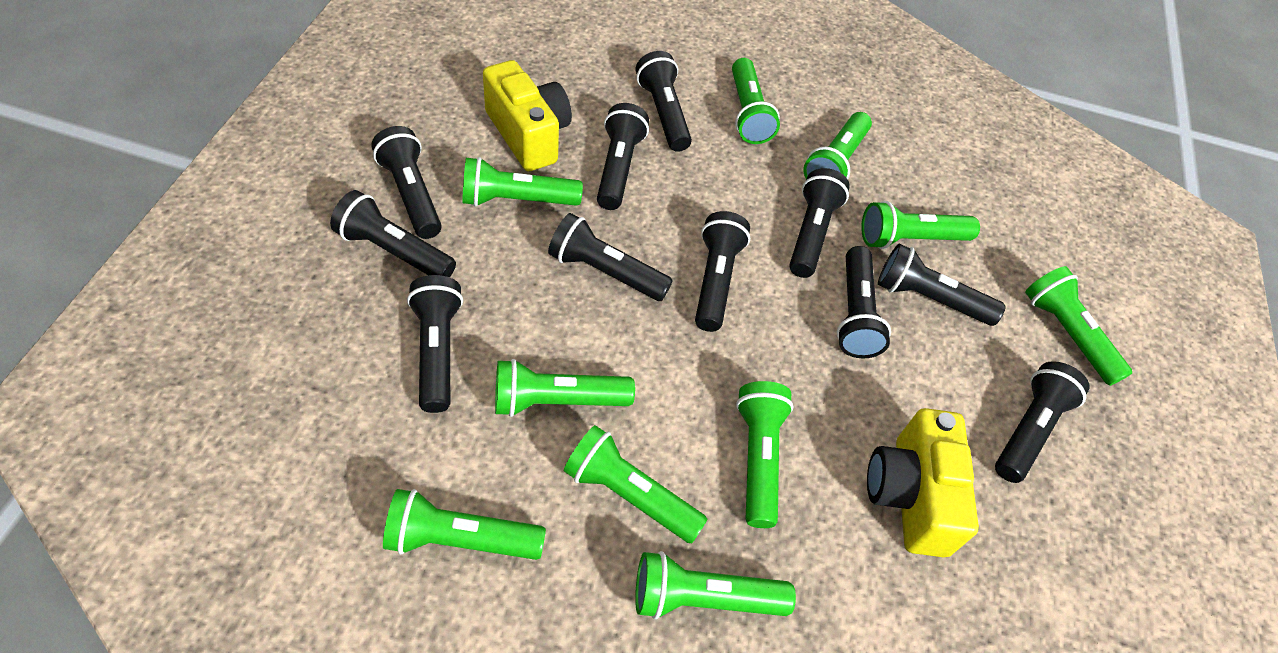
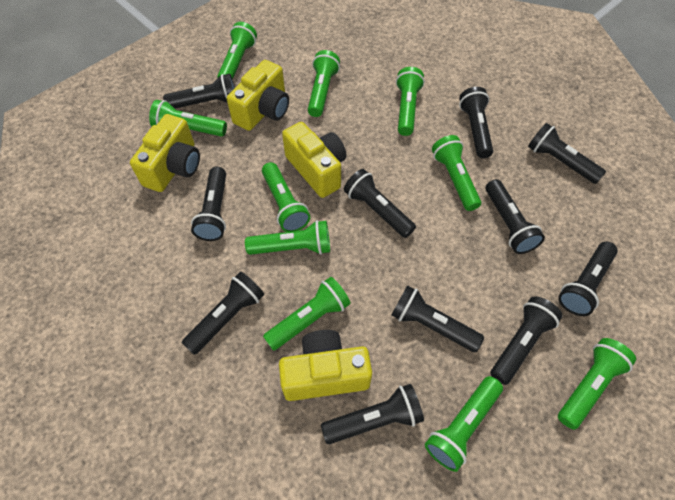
yellow camera: [483,60,572,171] [867,408,979,557] = 2 -> [130,114,200,192] [227,60,289,131] [279,330,372,401] [282,122,347,198] = 4

